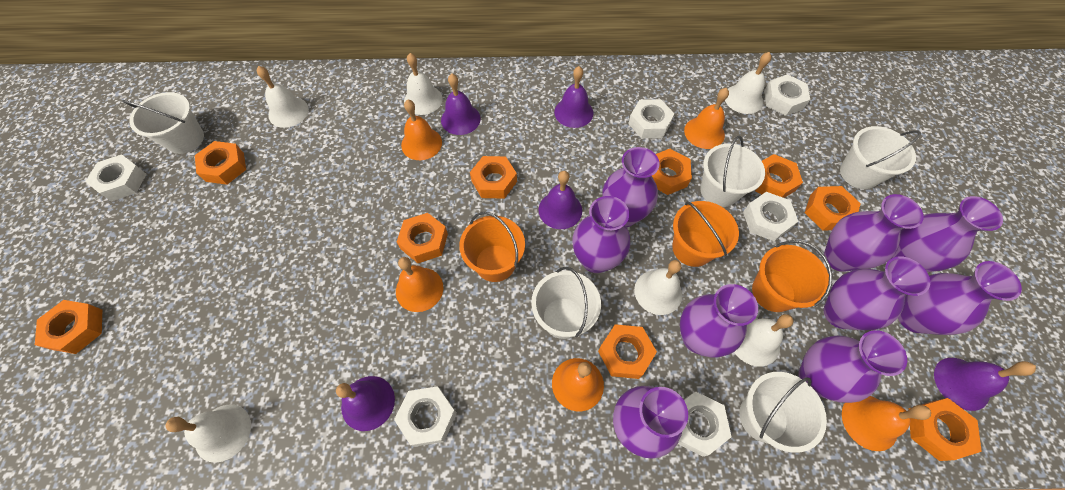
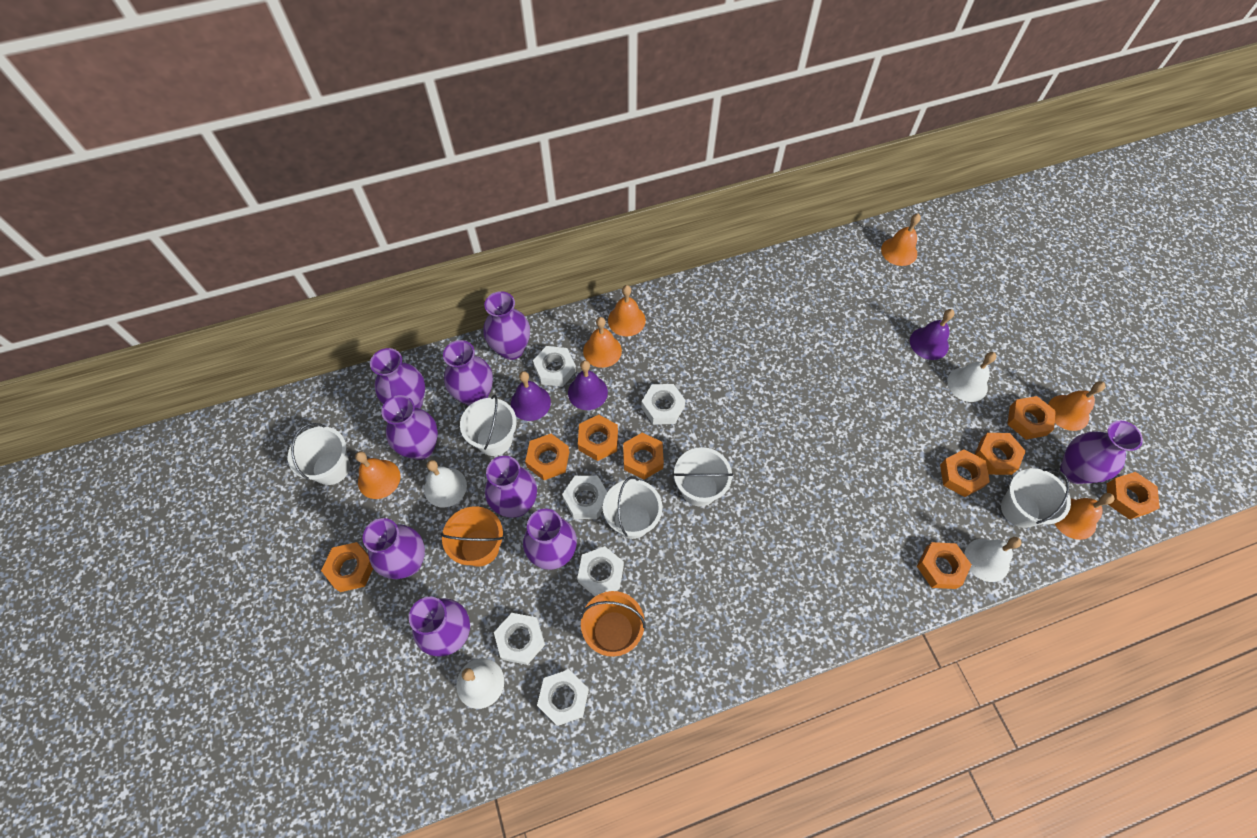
orange bell: [396,257,443,312] [401,99,442,160] [552,358,604,411] [684,88,729,149] [842,396,931,451] = 5 -> [355,451,400,499] [583,317,622,368] [608,285,646,336] [881,213,921,266] [1048,381,1105,431] [1055,493,1114,540] = 6
orange bucket: [459,212,525,282] [672,201,739,267] [752,240,832,312] = 3 -> [440,506,504,567] [580,591,646,657] = 2
purple bell: [336,376,395,431] [441,74,481,135] [539,171,582,229] [554,66,593,128] [934,358,1036,411] = 5 -> [511,371,551,421] [568,360,608,410] [910,309,955,360] = 3
white bell: [165,404,251,463] [257,66,309,128] [404,53,443,115] [634,260,682,315] [725,52,771,114] [734,314,794,367] = 6 -> [424,460,467,508] [456,658,504,709] [947,352,996,402] [964,537,1021,582] = 4

